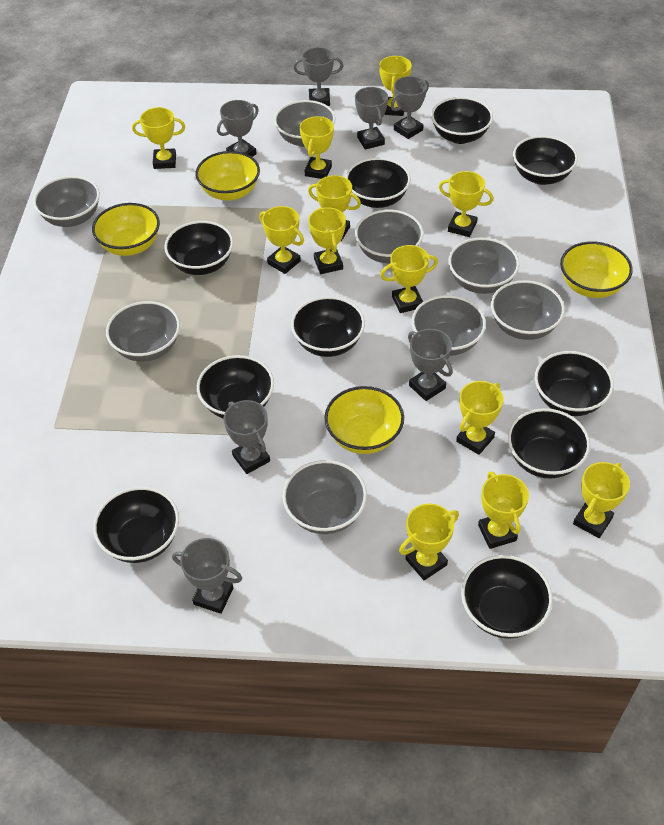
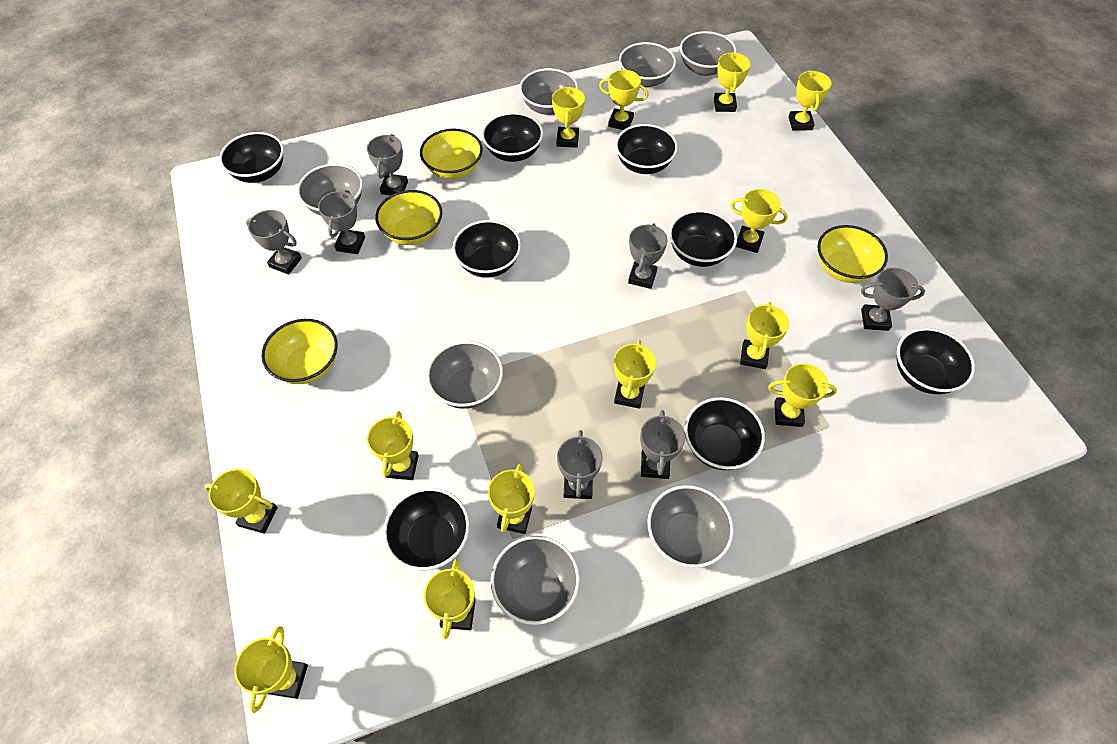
black bowl: [93,487,179,563] [164,221,233,275] [197,355,274,419] [291,296,365,357] [345,158,411,208] [431,97,493,144] [461,555,553,639] [508,408,590,479] [513,136,578,185] [535,351,614,416] = 10 -> [219,132,284,183] [383,488,470,571] [452,220,521,278] [482,112,543,162] [615,124,678,174] [669,210,737,267] [684,397,765,470] [897,328,975,394] = 8
grey bowl: [33,176,100,227] [106,301,180,362] [274,100,336,147] [282,460,367,534] [355,210,424,263] [412,295,486,356] [448,238,519,294] [491,280,565,340] = 8 -> [297,164,363,215] [426,341,503,409] [491,536,580,625] [519,68,578,115] [619,42,676,88] [648,485,734,568] [680,31,737,76] = 7
yellow trophy: [132,107,185,169] [259,206,304,274] [300,116,334,179] [308,175,361,241] [308,207,346,274] [379,56,412,116] [380,245,438,313] [399,504,459,580] [439,171,493,237] [456,381,503,455] [478,471,529,549] [573,462,630,538] = 12 -> [204,469,278,534] [234,626,308,713] [367,411,419,480] [424,559,476,639] [488,464,535,534] [552,87,585,148] [599,70,649,130] [614,340,656,409] [714,52,751,112] [731,189,788,253] [740,302,789,369] [768,363,837,427] [789,70,832,131] = 13

